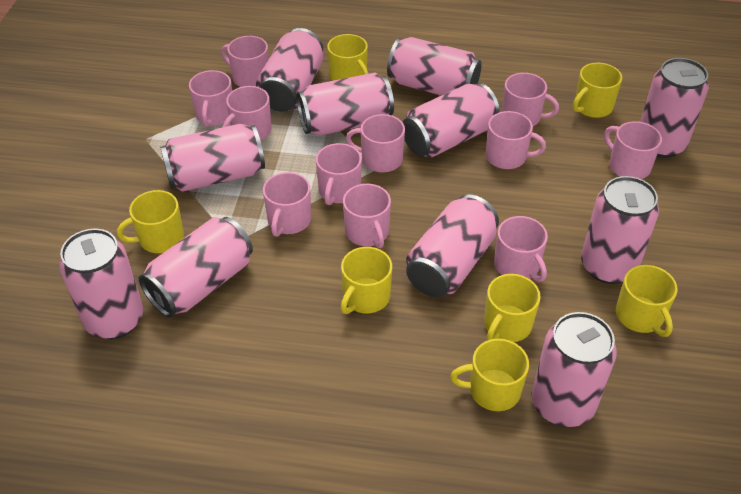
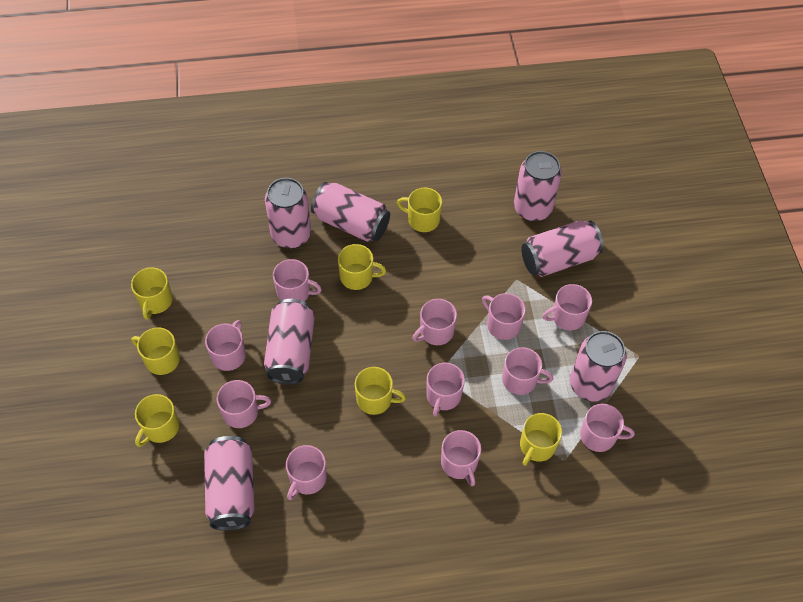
pink can: [59,229,143,339] [139,217,253,317] [160,124,265,192] [256,28,323,112] [297,72,394,136] [387,37,482,96] [403,83,499,158] [406,195,499,297] [532,312,617,427] [581,176,659,284] [640,58,709,158] = 11 -> [204,436,255,531] [264,299,315,385] [265,178,311,249] [311,182,390,242] [514,151,562,222] [521,220,604,277] [570,331,627,402] = 7

